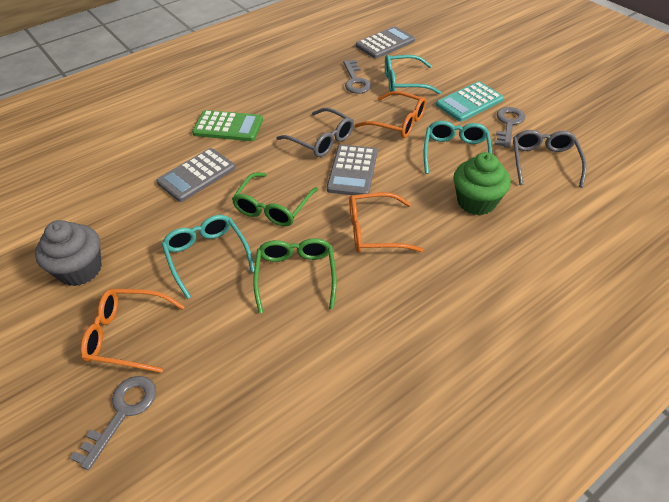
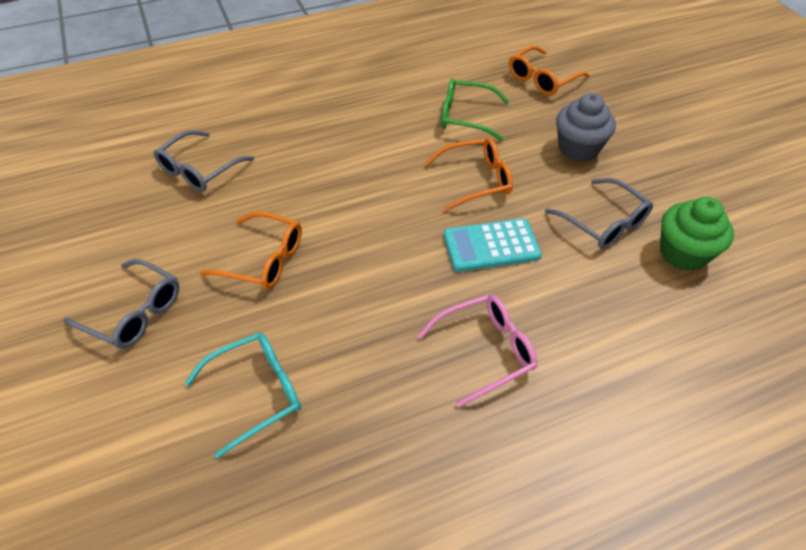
green calculator: [192,110,263,141] = 1 -> none = 0
green glasses: [232,172,318,226] [253,238,337,313] = 2 -> [441,78,509,141] = 1
grey calculator: [156,148,235,202] [327,144,377,195] [356,26,415,59] = 3 -> none = 0
grey glasses: [277,108,354,157] [513,130,587,188] = 2 -> [63,259,179,349] [154,130,254,192] [545,178,653,249] = 3
grey key: [70,376,156,470] [343,60,371,94] [494,107,525,148] = 3 -> none = 0
pink glasses: none = 0 -> [418,294,538,407] = 1
turquoise glasses: [162,215,254,299] [385,55,441,94] [424,121,492,174] = 3 -> [185,333,301,459] = 1

